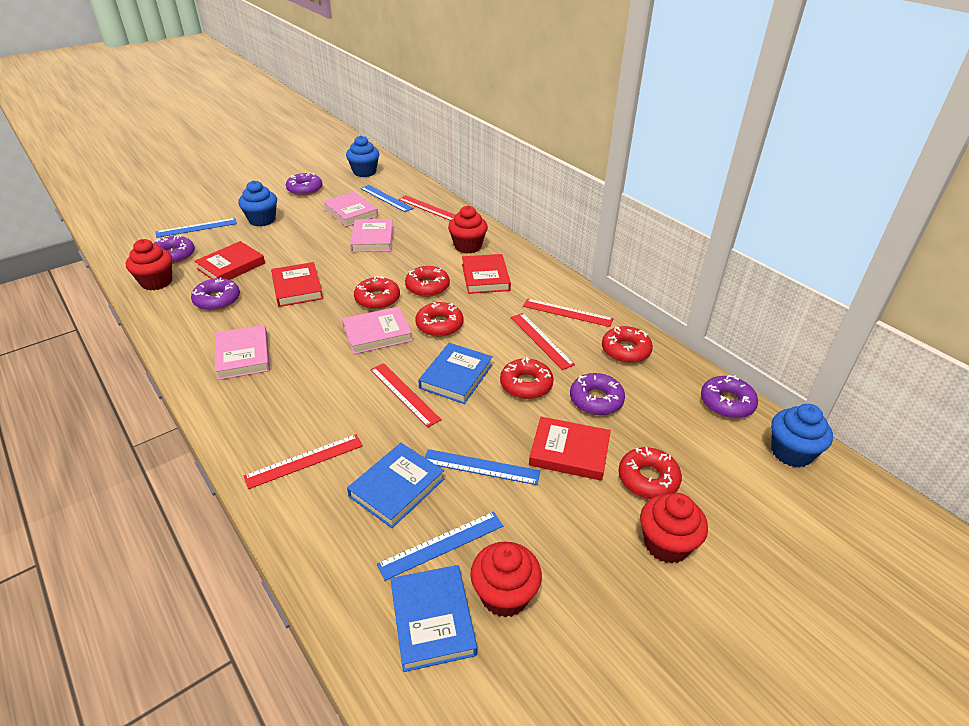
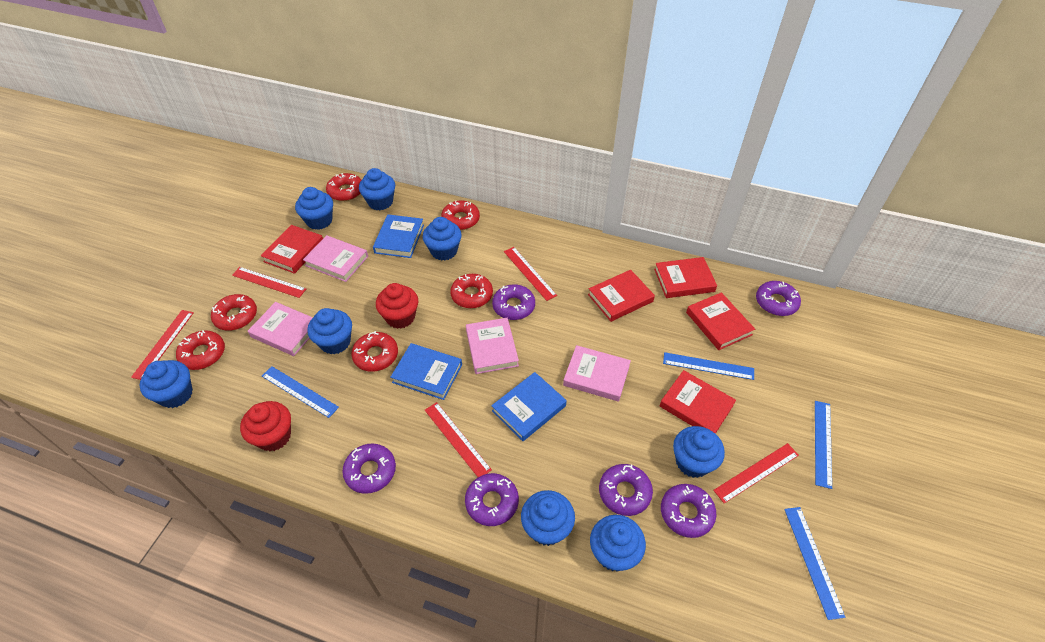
blue cupcake: [238,180,277,227] [346,135,379,177] [771,404,833,468] = 3 -> [140,360,193,408] [295,187,333,230] [307,308,352,354] [359,168,395,210] [423,217,462,260] [521,490,575,546] [590,515,646,572] [673,426,725,478] = 8
purple donut: [154,235,195,264] [191,277,240,311] [286,173,323,196] [570,373,625,415] [701,375,758,418] = 5 -> [342,444,396,494] [465,473,519,526] [492,284,535,320] [599,464,653,516] [661,484,716,538] [756,281,801,316] = 6
red book: [194,241,265,280] [271,262,323,307] [462,254,511,294] [529,417,611,481] = 4 -> [261,225,323,274] [588,270,655,322] [654,257,717,298] [660,370,736,434] [686,292,755,350] = 5
red cupcake: [126,239,172,290] [448,206,488,254] [470,542,542,618] [640,493,708,563] = 4 -> [240,401,291,451] [376,283,418,329] = 2

